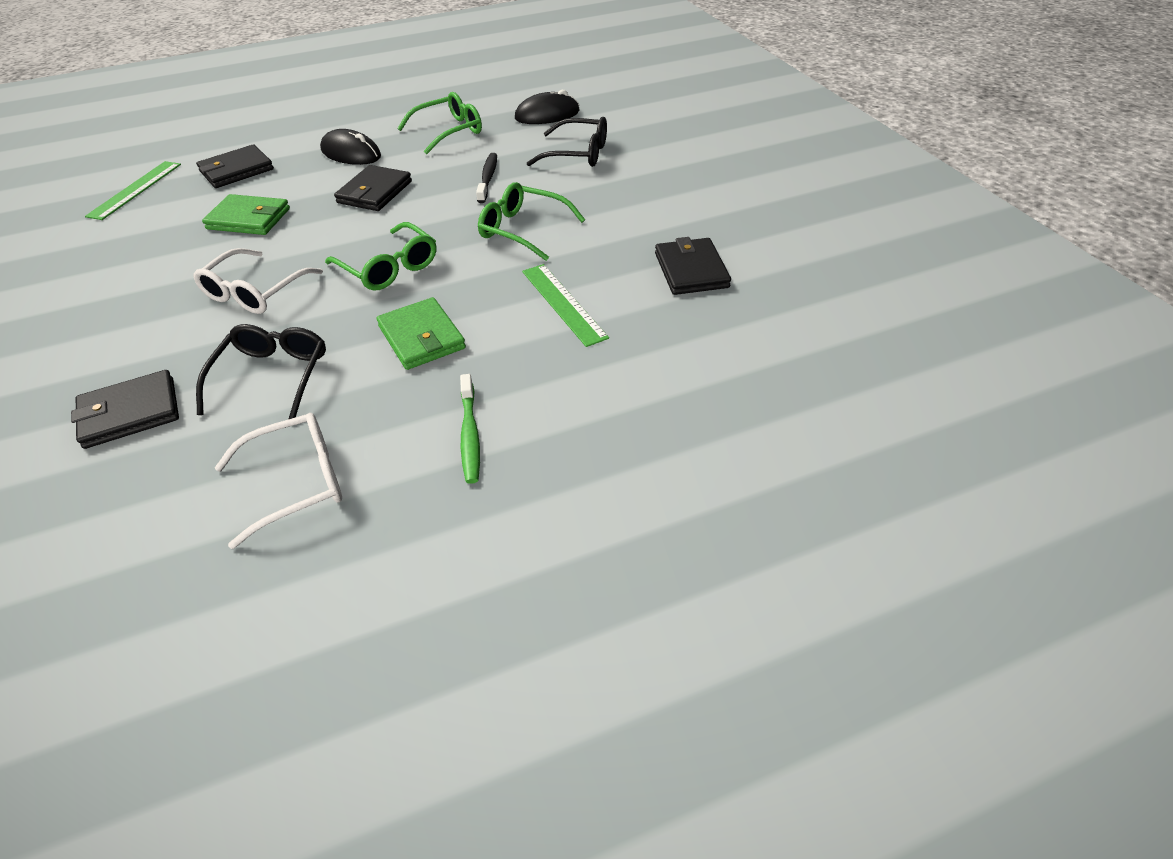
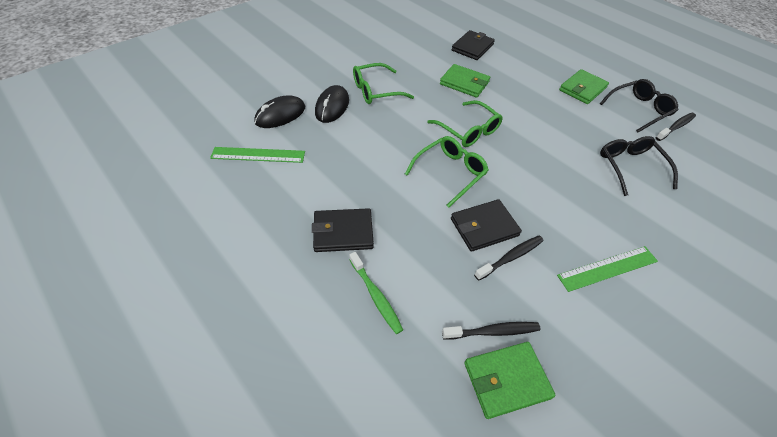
black toothbrush: [476,153,497,203] = 1 -> [442,322,540,340] [474,235,544,281] [656,113,696,141] = 3
black wallet: [71,370,179,449] [196,144,274,188] [334,165,412,211] [655,237,731,295] = 4 -> [312,208,374,252] [451,30,495,60] [451,199,522,252] = 3
green wallet: [202,194,290,235] [376,297,466,370] = 2 -> [440,64,490,98] [464,342,556,419] [559,69,609,104] = 3
white glasses: [193,248,323,314] [215,413,342,549] = 2 -> none = 0

